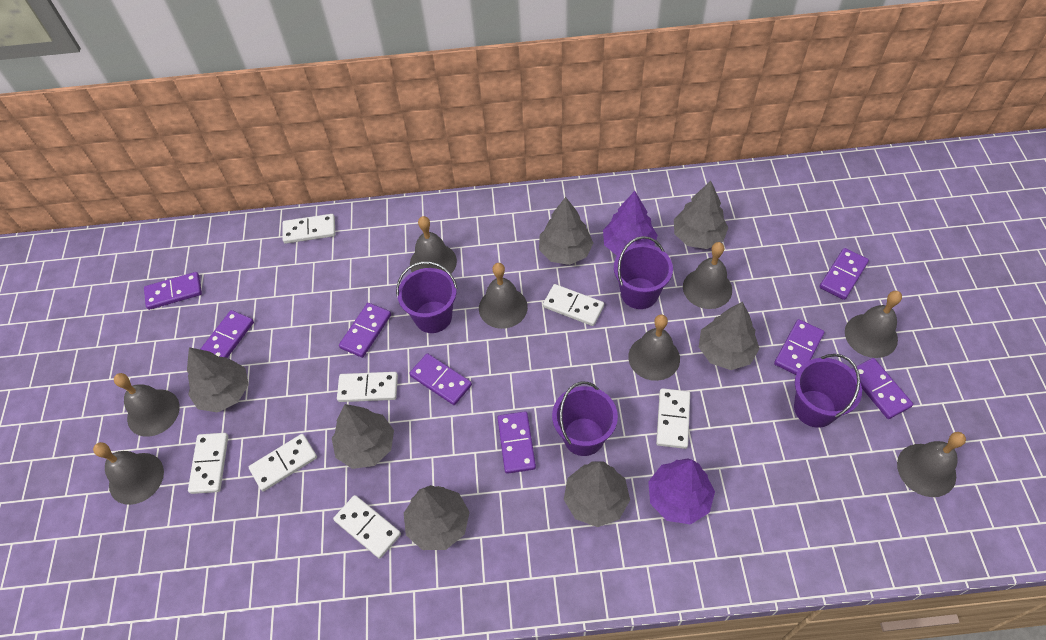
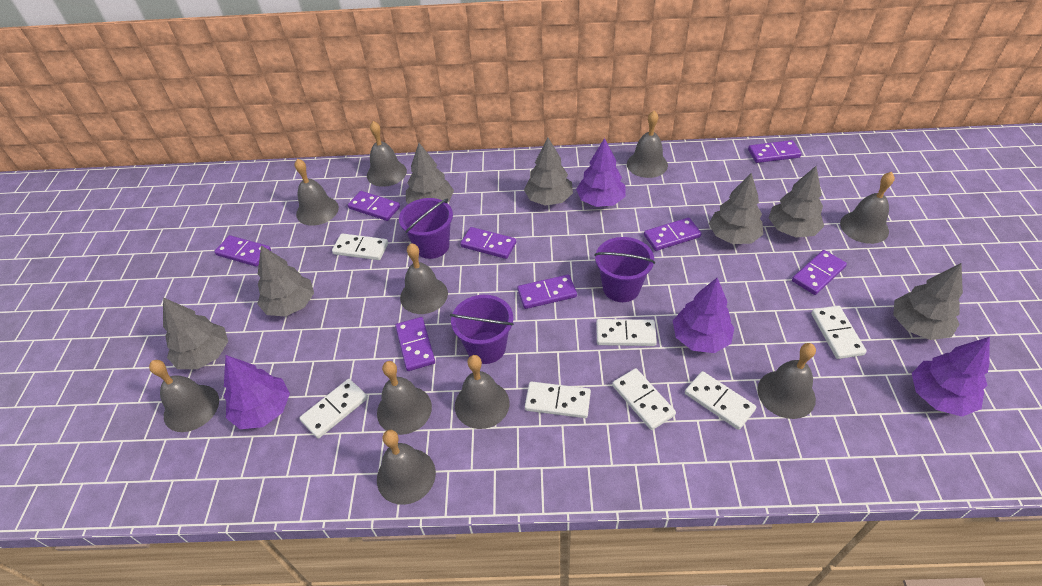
grey bell: [93,442,164,505] [114,373,180,437] [410,216,457,274] [479,263,528,329] [628,314,680,381] [683,242,732,309] [845,291,902,358] [897,432,966,497] = 8 -> [149,360,219,432] [295,158,339,226] [367,121,407,187] [377,361,432,435] [377,430,436,505] [400,243,448,314] [455,355,509,429] [627,111,668,178] [757,343,816,419] [840,172,895,244] = 10
purple bucket: [396,261,458,333] [552,381,618,456] [614,236,673,309] [794,354,862,428] = 4 -> [399,198,453,259] [450,295,514,364] [594,237,655,302] = 3
purple tree: [603,191,658,256] [648,459,715,525] = 2 -> [224,355,290,429] [576,138,626,207] [673,278,734,353] [912,337,990,416] = 4

